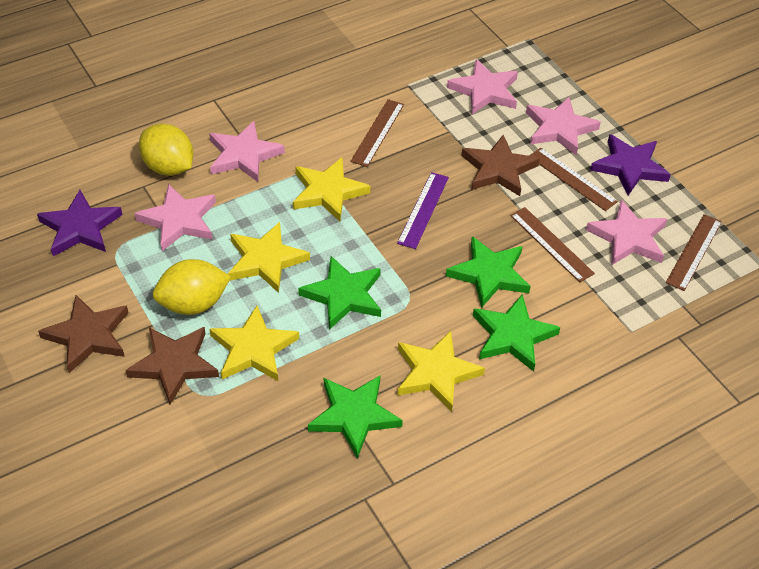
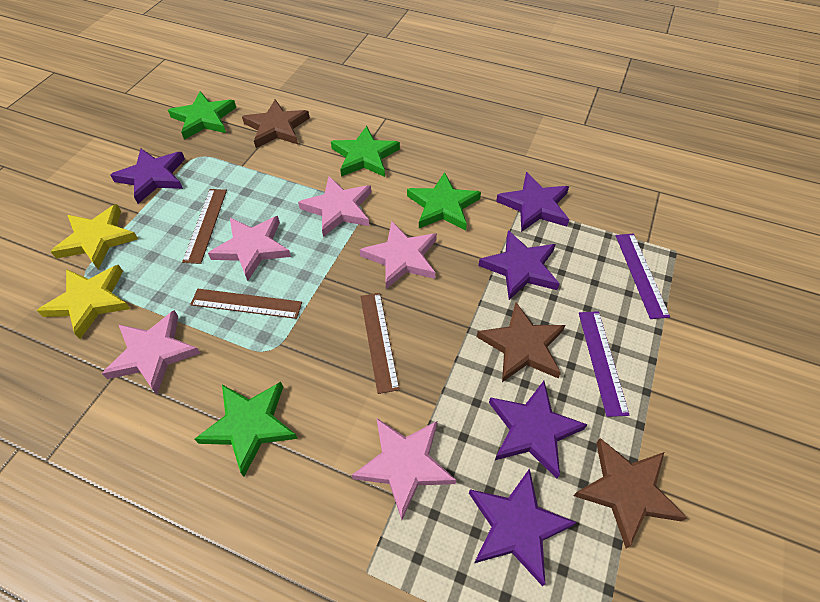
brown ruler: [350,99,404,167] [510,207,595,283] [529,148,618,211] [666,214,722,291] = 4 -> [182,189,227,264] [190,289,302,319] [360,293,400,394] = 3
purple ruler: [397,172,449,249] = 1 -> [579,311,629,417] [616,234,670,319] = 2
purple star: [37,190,123,256] [590,134,671,195] = 2 -> [110,148,185,204] [469,468,577,586] [478,230,560,300] [489,381,588,479] [496,172,569,232] = 5
yellow lemon: [139,124,193,176] [153,259,231,315] = 2 -> none = 0
yellow star: [209,306,299,381] [228,222,310,293] [293,157,370,221] [397,331,485,412] = 4 -> [37,265,130,339] [51,204,138,270] = 2

